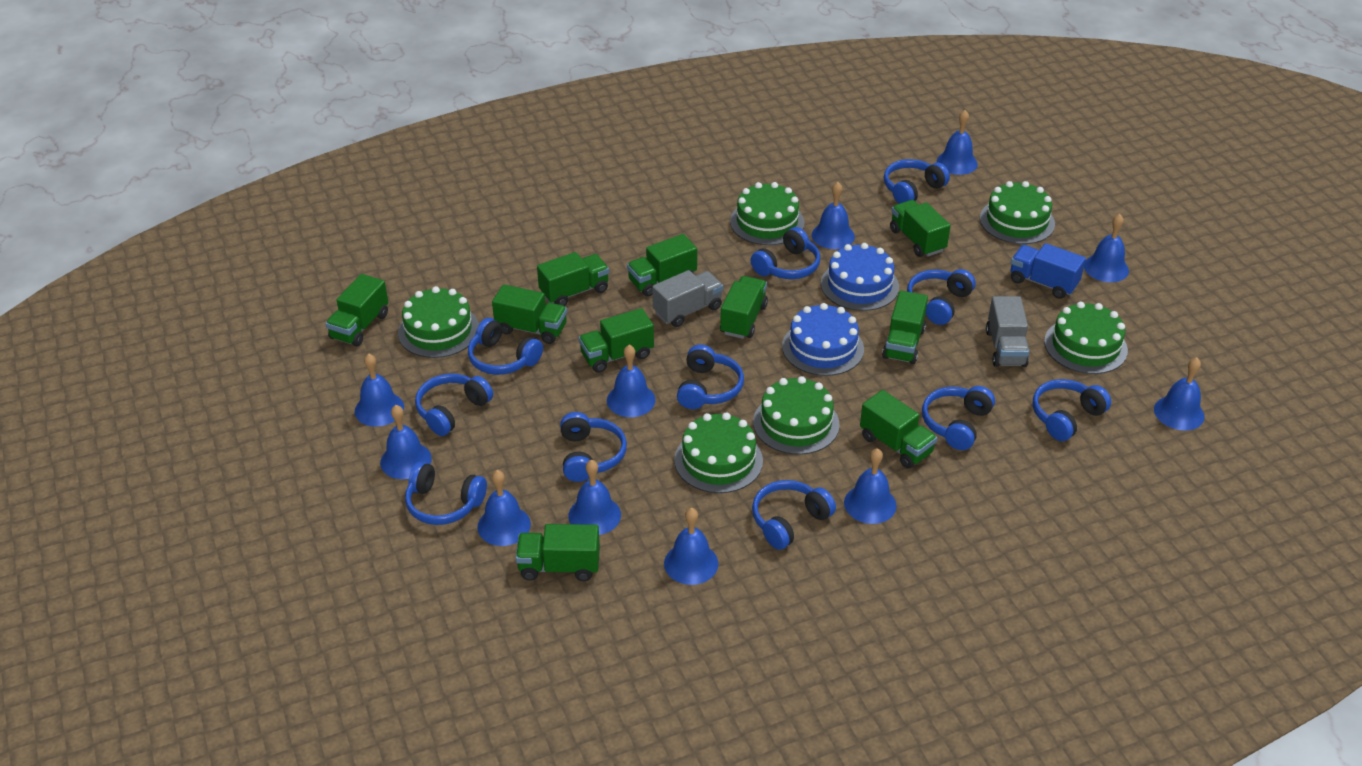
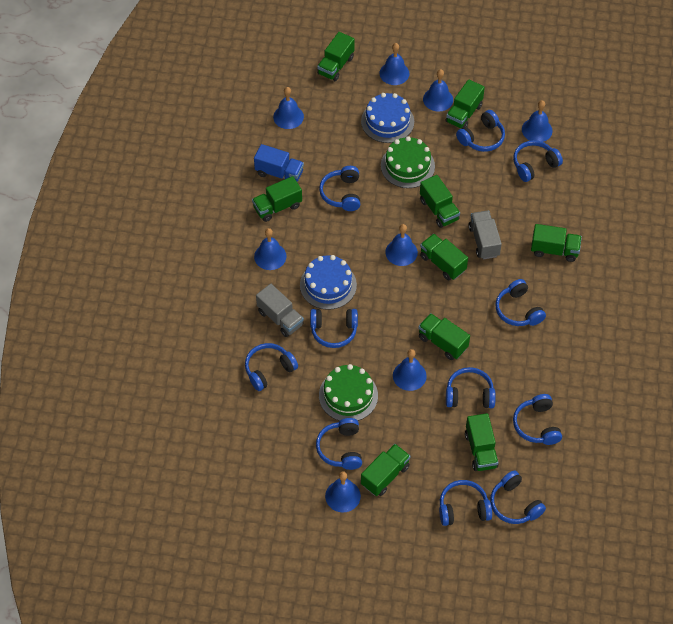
blue bell: [355,354,404,427] [380,405,432,479] [477,470,531,546] [568,460,621,535] [607,345,655,417] [664,508,718,585] [812,182,855,249] [844,448,897,524] [937,110,978,175] [1084,214,1129,282] [1154,357,1205,430] = 11 -> [254,228,287,270] [273,87,304,129] [325,471,361,513] [380,43,409,85] [385,224,418,266] [393,349,427,391] [423,69,453,112] [522,100,552,142] = 8
green cake: [398,286,479,358] [674,412,763,493] [730,182,804,245] [753,376,840,455] [980,181,1055,244] [1044,302,1128,374] = 6 -> [319,364,378,421] [381,136,435,188] = 2
green truck: [325,274,388,347] [492,284,567,344] [516,524,600,581] [537,252,609,306] [579,308,654,373] [627,234,697,297] [720,276,768,339] [860,390,937,469] [882,291,928,364] [890,200,951,257] = 10 -> [252,176,302,222] [317,32,355,81] [361,444,410,496] [418,313,470,360] [420,175,460,228] [420,234,468,280] [446,79,485,128] [465,413,499,471] [531,224,582,262] = 9

